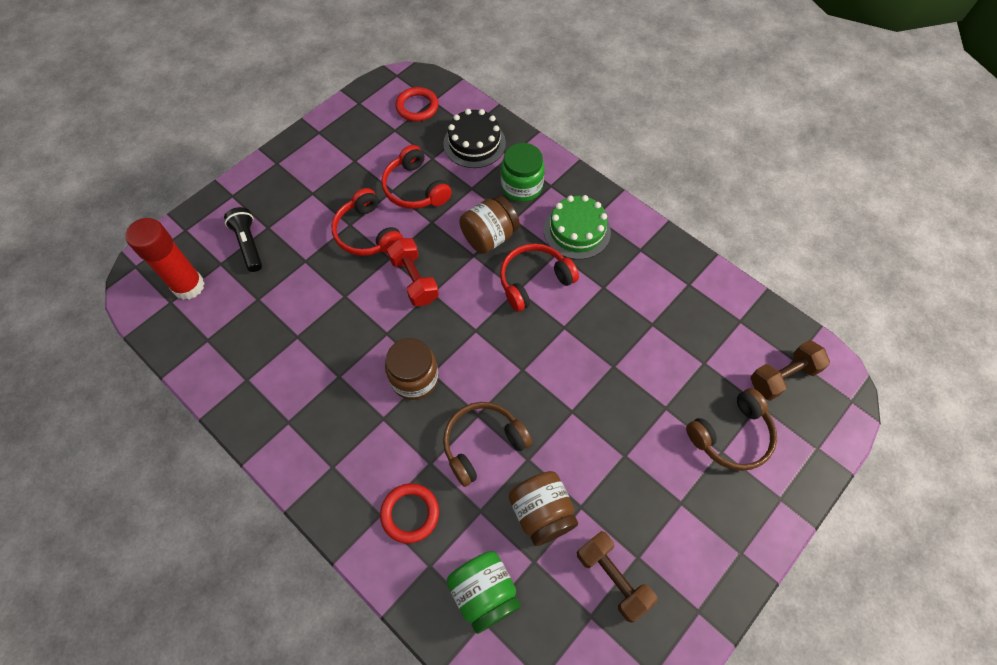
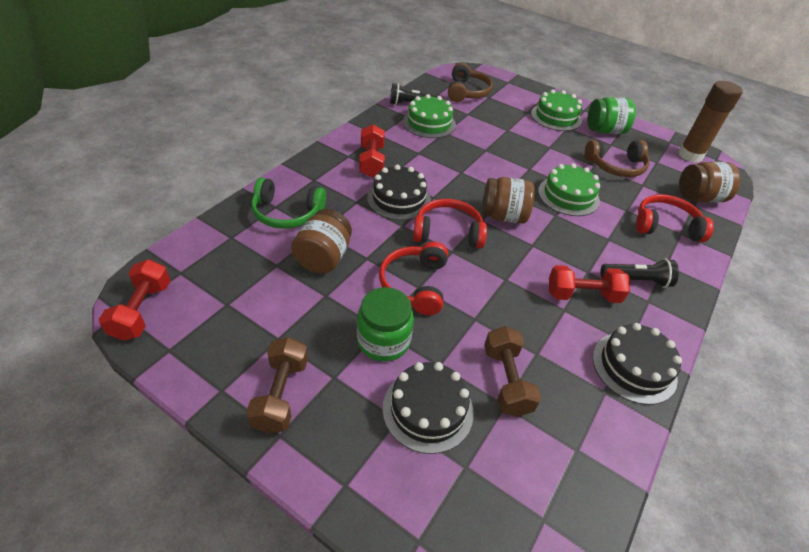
black cake: [443,109,506,168] = 1 -> [367,165,431,220] [382,362,474,454] [593,323,682,405] = 3
black flashlight: [224,207,262,272] = 1 -> [390,83,440,105] [600,259,679,288] = 2
brown glue stick: none = 0 -> [678,81,743,162] = 1
green cake: [544,195,611,260] = 1 -> [403,94,456,138] [531,90,582,131] [538,163,600,216] = 3
green headphones: none = 0 -> [251,177,326,229] = 1
red dumbbell: [387,238,439,306] = 1 -> [99,259,171,341] [359,124,385,178] [549,265,630,303] = 3
red glue stick: [126,218,205,300] = 1 -> none = 0
red ring: [380,483,439,543] [395,87,439,121] = 2 -> none = 0

